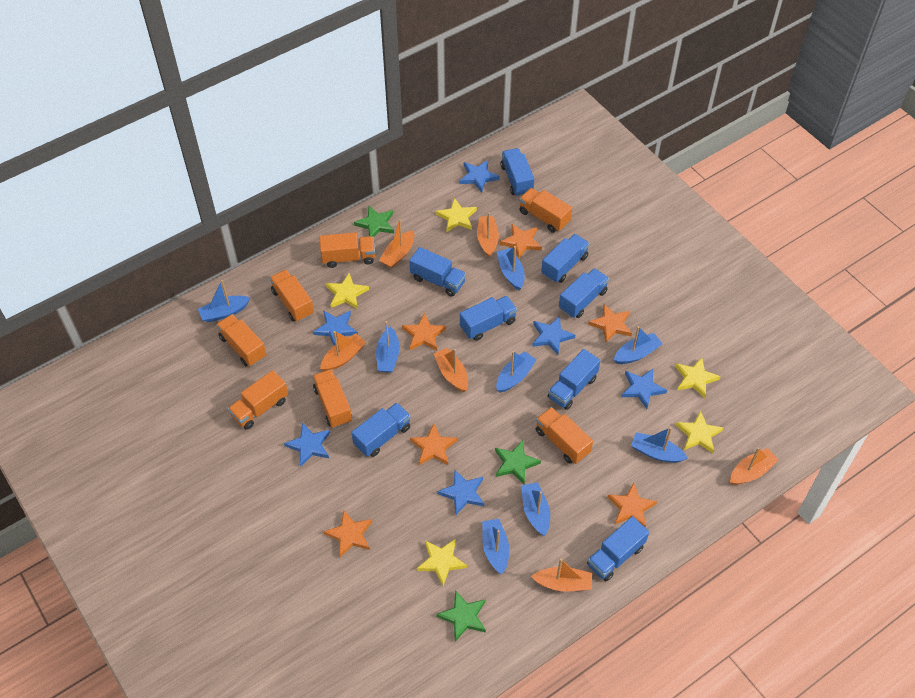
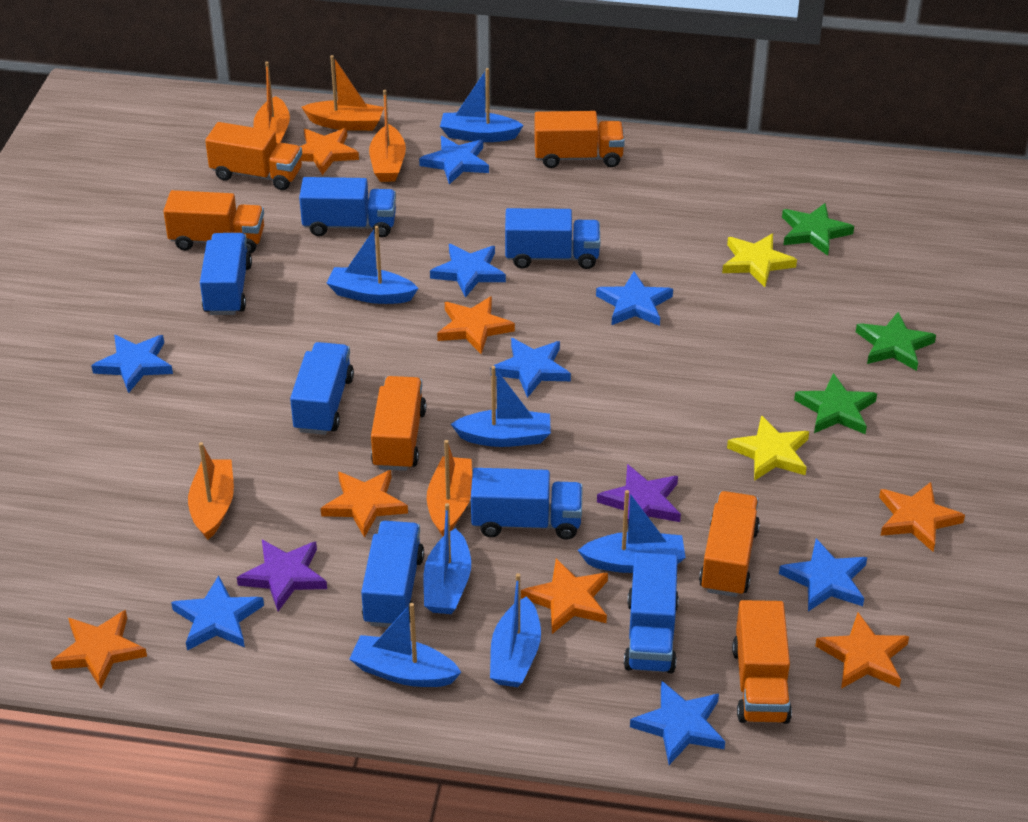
blue boat: [198,280,250,322] [376,321,400,372] [482,519,510,574] [496,351,537,393] [497,246,524,290] [521,482,550,536] [614,326,663,364] [631,427,688,463] = 8 -> [326,226,418,304] [349,603,461,687] [424,503,471,614] [440,68,524,142] [451,366,551,447] [490,573,541,687] [578,490,686,573] = 7
blue star: [284,422,330,466] [313,311,358,345] [438,470,484,515] [460,160,500,193] [532,316,575,355] [621,369,667,409] = 6 -> [91,335,173,393] [171,575,264,650] [419,136,489,184] [430,244,506,298] [493,338,571,398] [596,272,673,326] [630,680,725,765] [779,539,867,612] = 8
blue truck: [351,403,411,457] [409,247,466,297] [460,296,517,341] [501,148,534,197] [541,234,590,283] [548,349,600,410] [559,268,609,318] [587,516,649,581] = 8 -> [200,233,252,315] [290,342,354,435] [299,177,396,237] [361,521,424,627] [471,468,583,540] [505,208,600,269] [624,552,679,673] = 7
orange boat: [320,331,366,371] [379,219,414,268] [434,348,468,392] [477,212,499,257] [531,558,592,591] [730,447,778,485] = 6 -> [188,442,234,540] [253,61,290,144] [302,55,384,131] [369,90,406,182] [427,440,472,536] = 5
orange star: [323,510,372,557] [402,313,446,351] [410,424,457,465] [500,224,542,259] [588,304,632,343] [608,483,657,527] = 6 -> [51,610,147,689] [299,128,359,175] [321,470,408,538] [437,296,515,354] [521,559,608,634] [815,613,909,689] [879,482,965,552] = 7
orange truck: [216,314,267,367] [228,370,288,430] [270,269,314,322] [313,369,352,428] [319,232,375,268] [519,188,572,233] [536,407,593,464] = 7 -> [163,190,264,253] [205,122,302,190] [371,376,426,471] [534,111,625,168] [699,491,760,597] [732,600,792,724] = 6
purple star: none = 0 -> [237,540,327,611] [597,464,681,526] = 2
yellow star: [326,273,369,310] [417,539,467,586] [436,198,477,233] [675,357,721,398] [676,410,723,453] = 5 -> [722,234,797,287] [727,415,809,481] = 2

